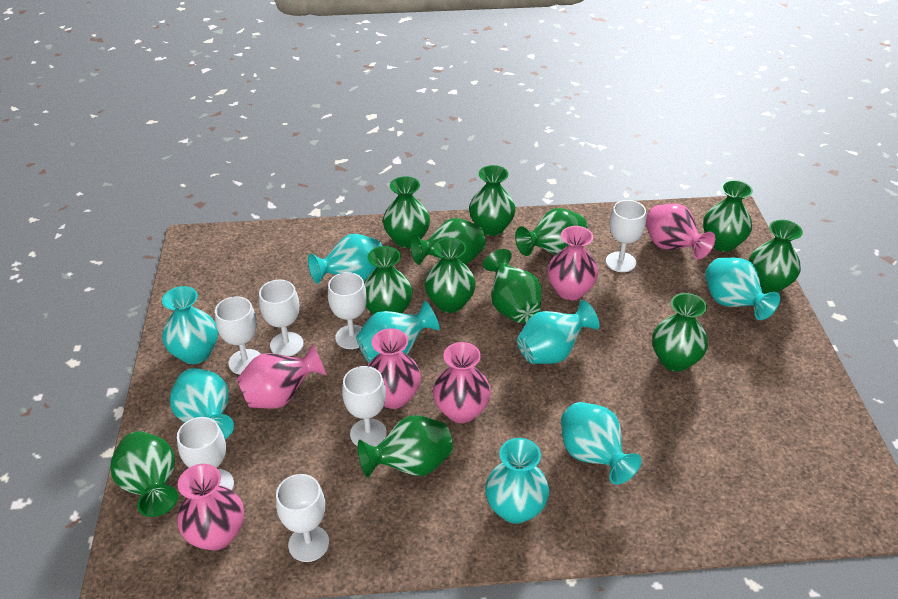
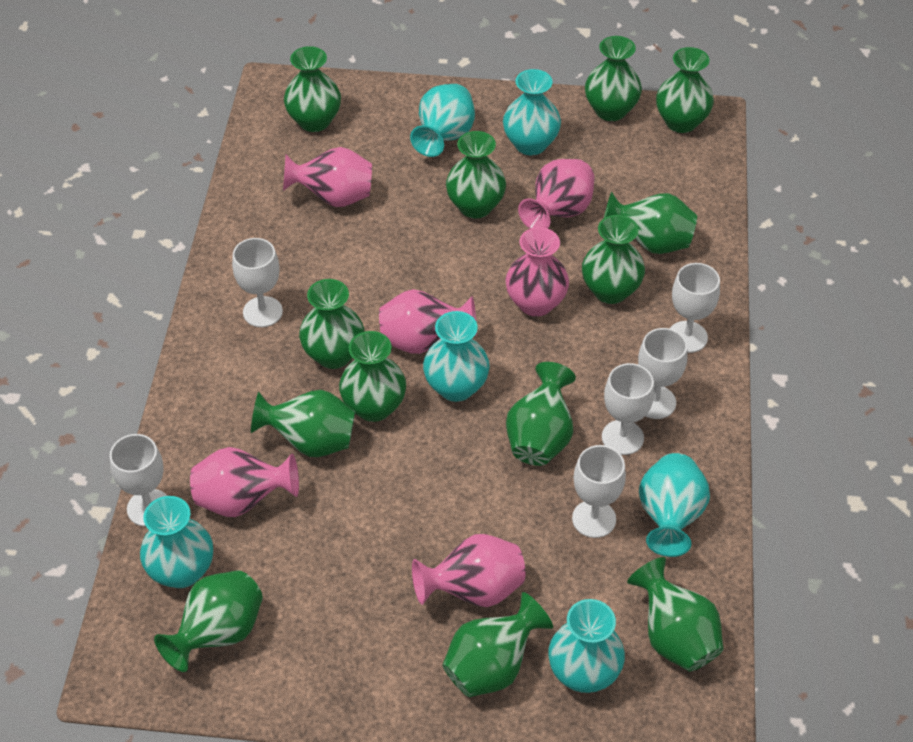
green vase: [110,431,178,517] [358,415,453,478] [364,246,413,315] [383,176,430,248] [410,218,485,265] [424,238,476,313] [469,165,516,236] [483,249,542,323] [515,208,588,256] [652,293,708,372] [703,180,753,252] [749,220,803,293] = 12 -> [154,570,263,672] [251,390,355,457] [284,46,341,132] [299,279,365,369] [339,331,406,422] [442,592,553,697] [446,131,506,218] [506,362,576,466] [582,215,645,304] [585,36,642,121] [604,191,697,254] [627,557,724,672] [656,47,714,133] = 13
turquoise vase: [162,286,218,364] [170,368,234,440] [308,234,382,284] [356,301,440,363] [485,438,549,524] [517,300,599,364] [561,402,642,485] [705,258,780,320] = 8 -> [140,496,213,588] [410,84,475,157] [423,311,490,402] [503,69,561,155] [548,599,625,693] [639,453,710,557] = 6
white goblet: [177,417,234,490] [215,296,260,375] [259,280,304,356] [276,474,329,562] [328,272,367,349] [342,366,387,447] [606,200,646,272] = 7 -> [110,434,167,527] [232,238,283,327] [572,445,626,538] [602,363,654,455] [638,328,688,419] [670,263,720,353] = 6

